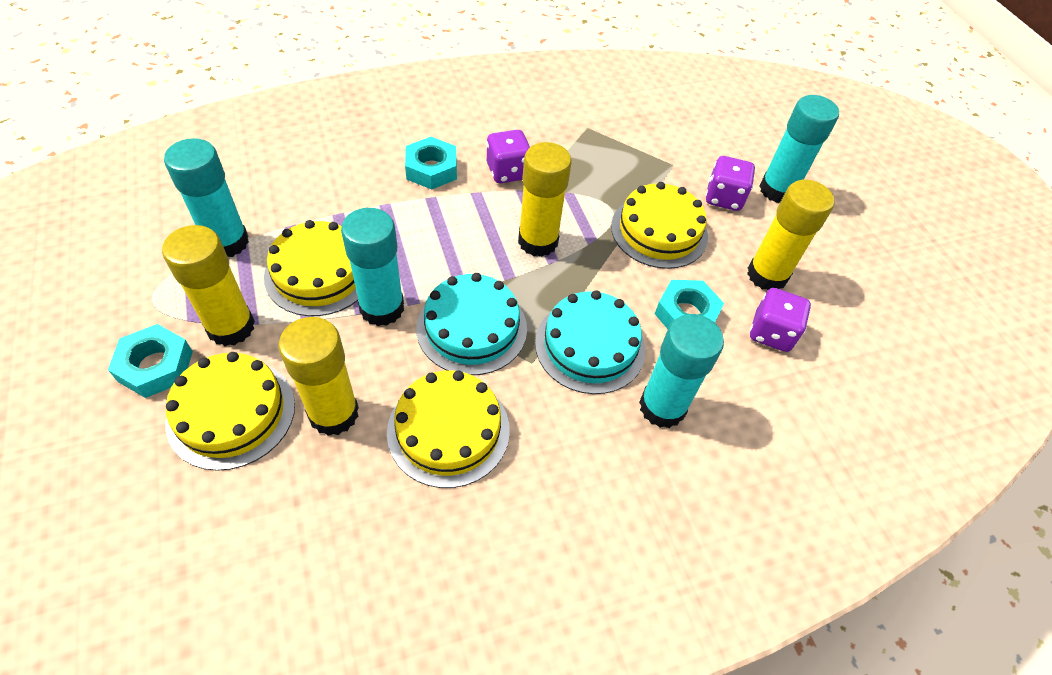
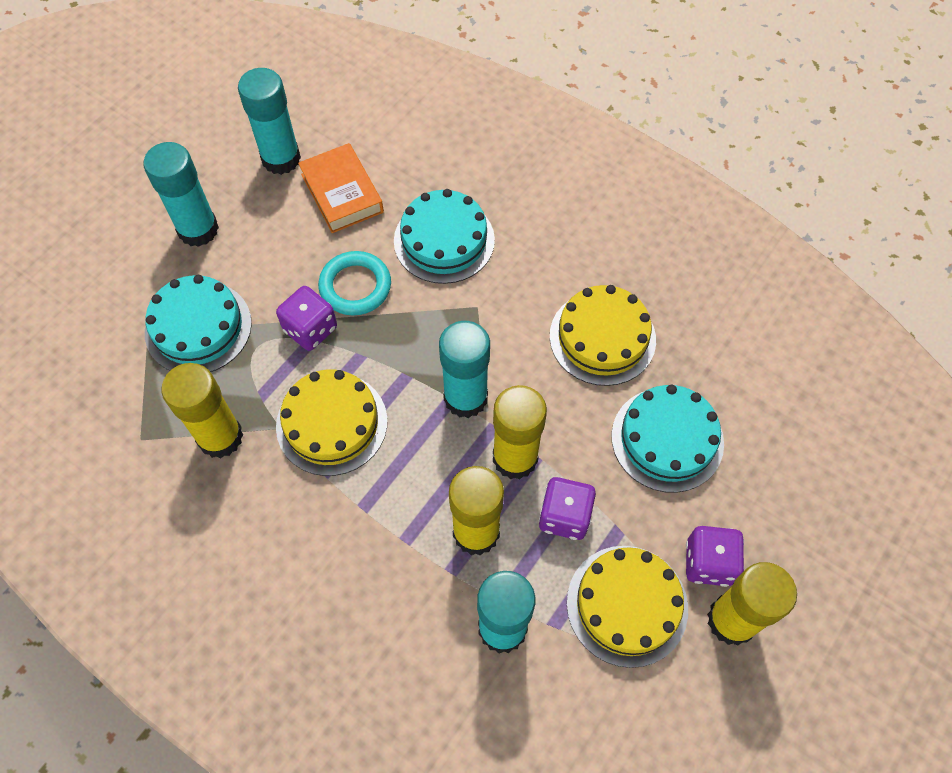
orange book: none = 0 -> [298,143,384,233] = 1
turquoise cake: [416,273,527,375] [535,290,645,394] = 2 -> [145,275,252,372] [394,189,495,284] [611,385,724,493] = 3
turquoise nut: [108,324,193,398] [405,137,457,190] [655,280,724,329] = 3 -> none = 0
turquoise ring: none = 0 -> [318,251,391,316] = 1
yellow cake: [165,352,295,471] [264,220,358,316] [387,370,510,488] [611,182,708,269] = 4 -> [276,369,387,476] [550,285,656,386] [567,546,688,668] = 3

